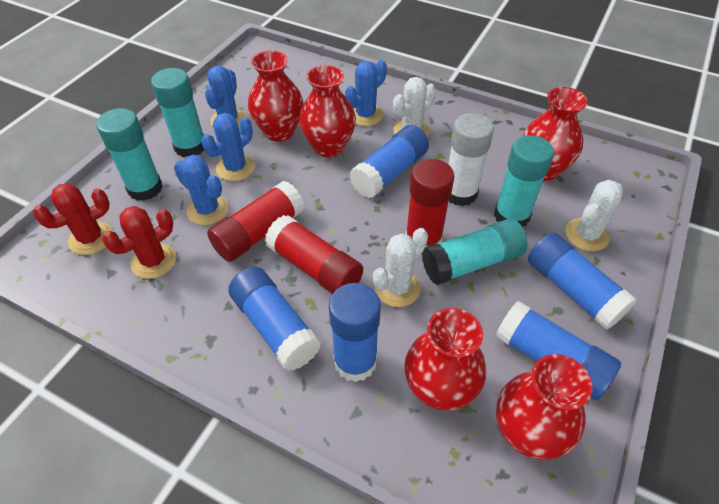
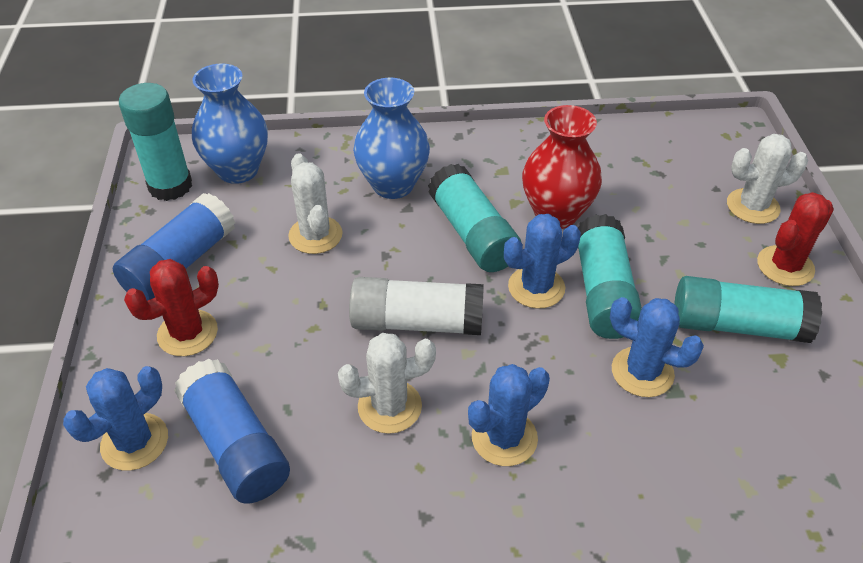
blue glue stick: [228,267,321,371] [329,283,381,382] [350,125,429,198] [496,301,621,400] [528,232,637,329] = 5 -> [113,193,235,301] [174,359,290,504] = 2
blue vase: none = 0 -> [192,63,268,184] [353,78,430,199] = 2
red glue stick: [207,181,304,262] [265,215,363,294] [405,159,454,253] = 3 -> none = 0
red vase: [248,50,303,142] [299,65,356,157] [404,308,486,411] [496,354,592,460] [523,87,588,181] = 5 -> [522,105,602,229] = 1

